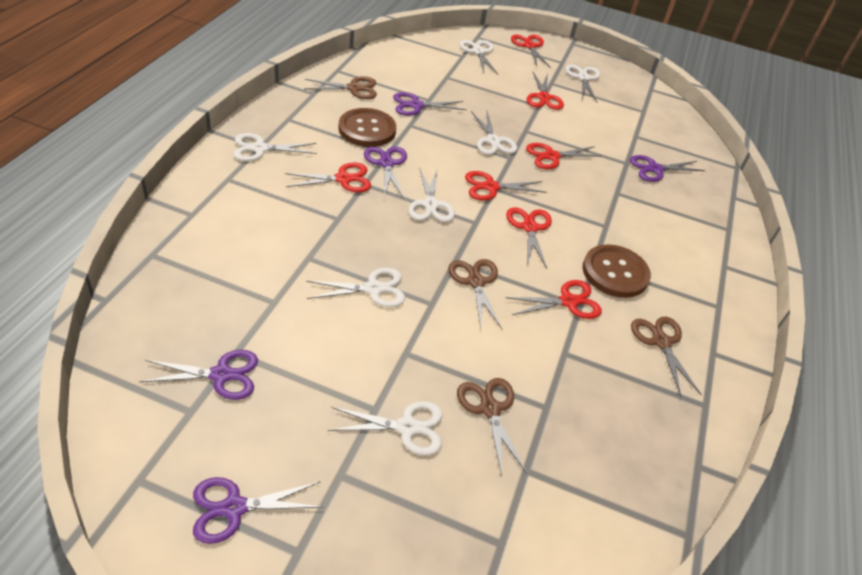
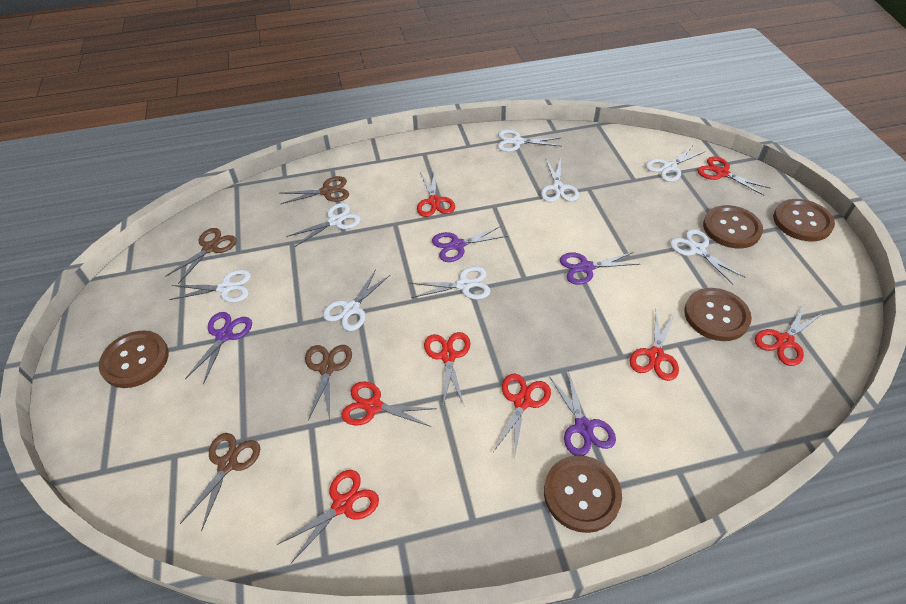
brown button: [339,108,396,147] [583,244,651,298] = 2 -> [99,330,169,388] [544,455,622,533] [684,288,752,341] [703,205,763,248] [773,199,835,241] = 5
purple scissors: [139,350,258,400] [193,477,322,544] [364,147,407,198] [393,92,467,116] [630,155,705,182] = 5 -> [185,312,252,385] [432,226,508,262] [549,371,616,456] [560,252,640,285] = 4
red scissors: [285,163,371,192] [465,171,547,201] [506,207,552,269] [506,280,602,319] [511,35,551,68] [526,143,601,169] [527,72,564,110] = 7 -> [277,470,379,563] [341,381,437,427] [417,170,455,217] [424,332,470,407] [493,374,551,460] [630,311,679,381] [698,156,771,196] [755,304,823,366] = 8
white scissors: [233,133,317,161] [306,268,405,307] [328,401,442,455] [408,167,455,222] [460,40,498,74] [471,111,517,155] [565,64,600,102] = 7 -> [169,269,251,303] [287,203,361,247] [323,269,390,331] [409,266,491,300] [497,129,560,152] [541,157,579,202] [646,145,706,182] [670,229,745,284] = 8

